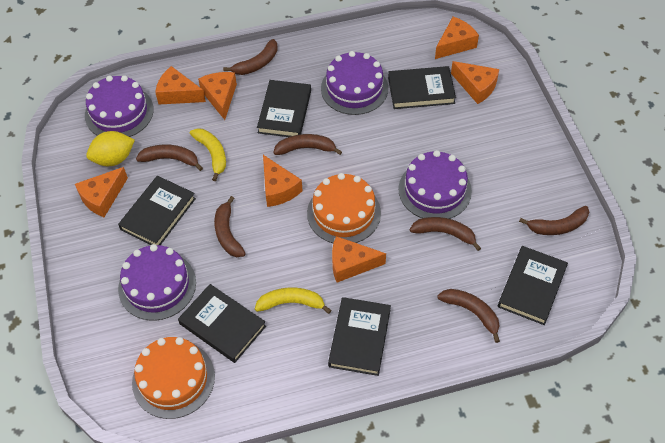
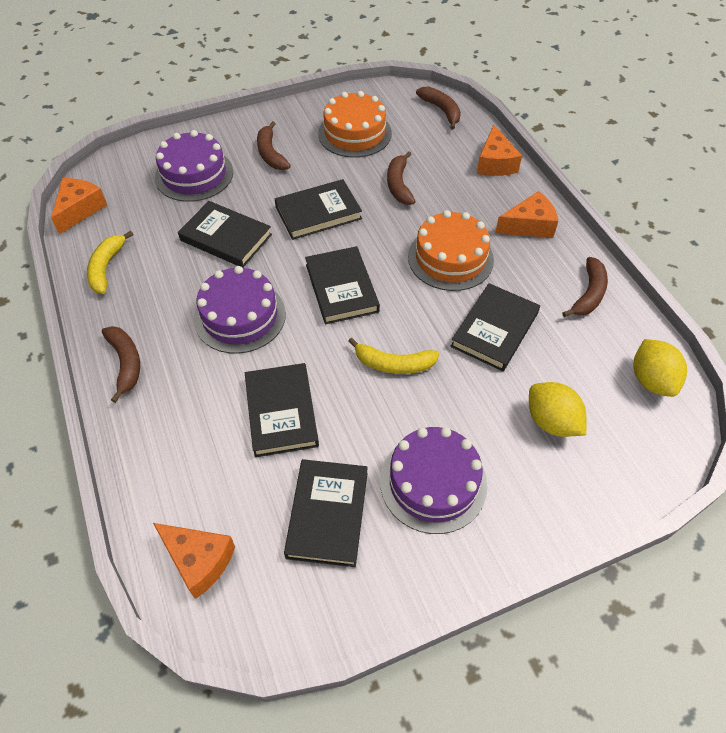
brown banana: [136,144,203,171] [214,196,246,257] [223,39,277,75] [273,134,342,155] [410,217,481,251] [437,289,500,343] [519,206,589,235] = 7 -> [102,326,140,403] [257,121,291,170] [387,151,416,205] [416,87,461,130] [562,257,608,317] = 5
orange cheese: [75,167,128,217] [155,66,206,104] [198,72,237,120] [263,155,303,207] [332,236,386,282] [435,16,479,59] [451,61,499,104] = 7 -> [51,178,107,234] [153,523,235,599] [477,125,522,176] [495,191,558,238] = 4
purple cake: [85,75,154,137] [118,244,196,321] [321,51,388,115] [398,150,472,219] = 4 -> [155,130,233,202] [194,266,286,354] [380,427,487,534] = 3
yellow lemon: [86,131,135,166] = 1 -> [529,382,586,437] [633,339,687,397] = 2

